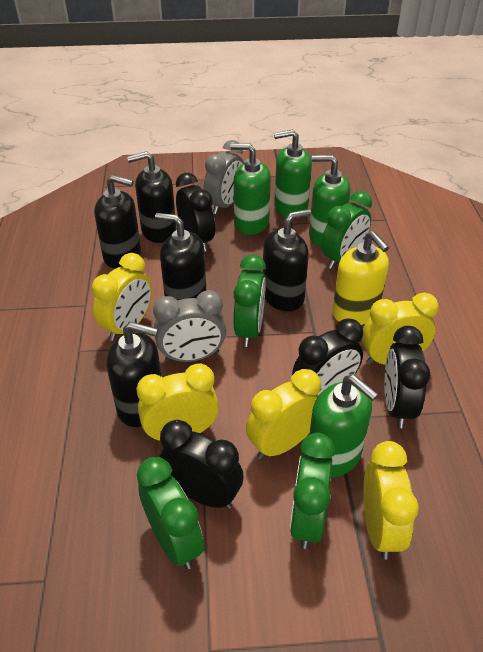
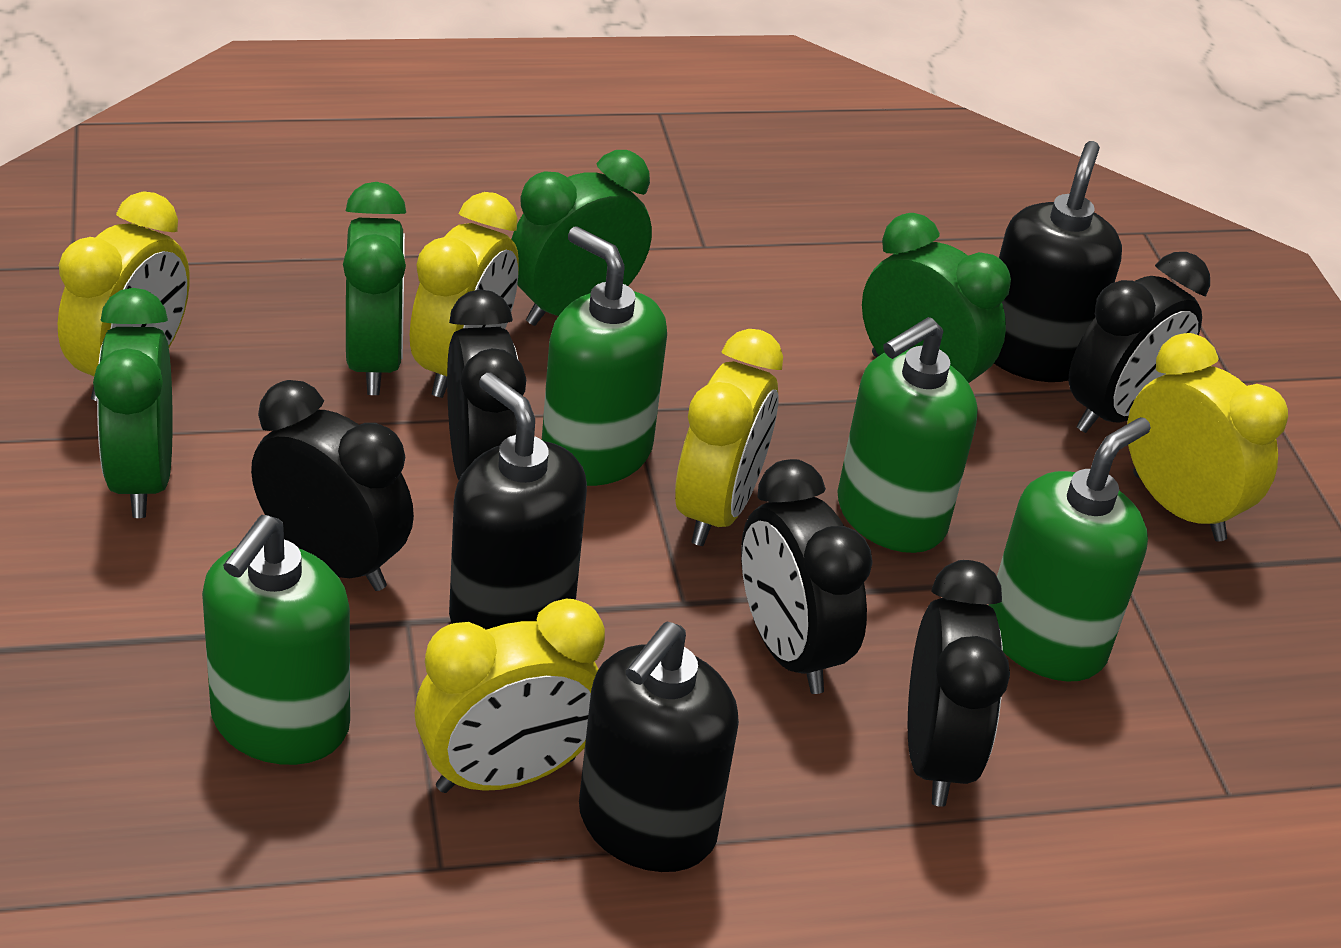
black clock: [159,420,244,509] [176,173,215,252] [292,319,363,396] [384,326,431,428] = 4 -> [251,380,414,591] [447,290,526,480] [741,459,873,694] [908,560,1010,807] [1069,252,1210,433] = 5
black soap dispenser: [94,175,141,269] [106,322,162,427] [127,151,176,243] [155,213,206,300] [263,209,311,311] = 5 -> [449,373,587,630] [579,622,739,872] [994,141,1122,382] = 3
grey clock: [153,290,226,362] [204,140,244,214] = 2 -> none = 0
yellow soap dispenser: [332,231,389,325] = 1 -> none = 0

